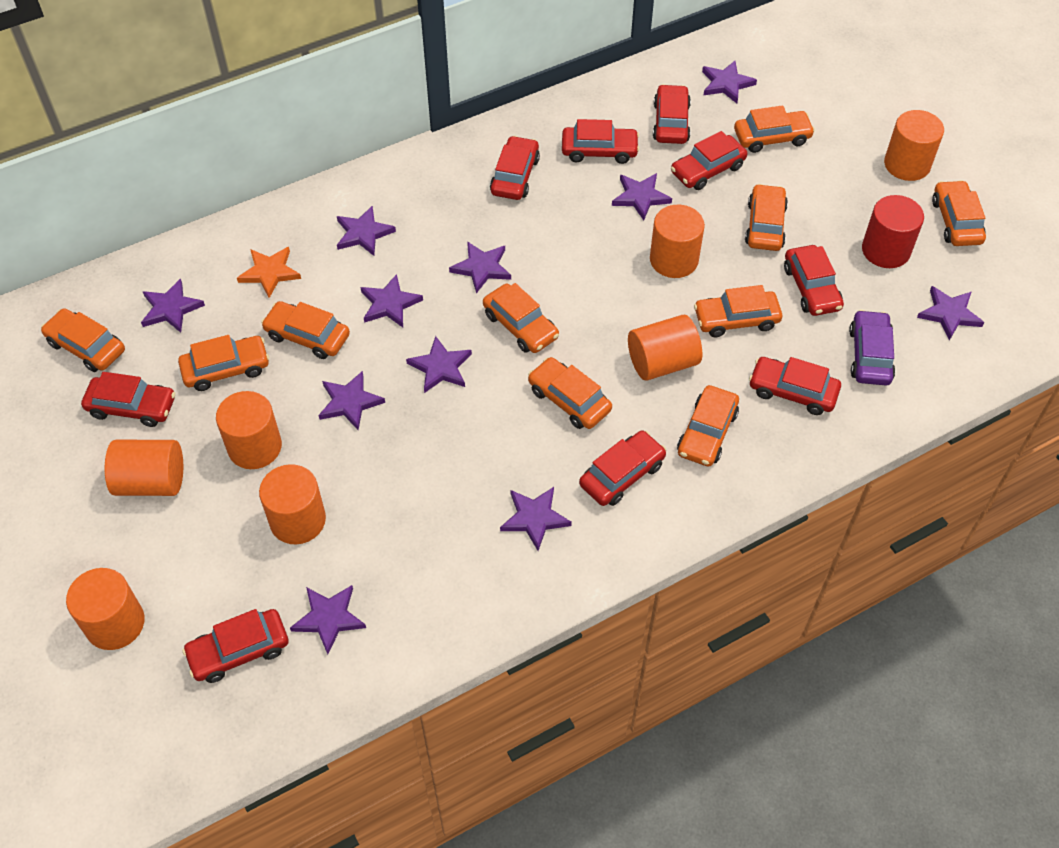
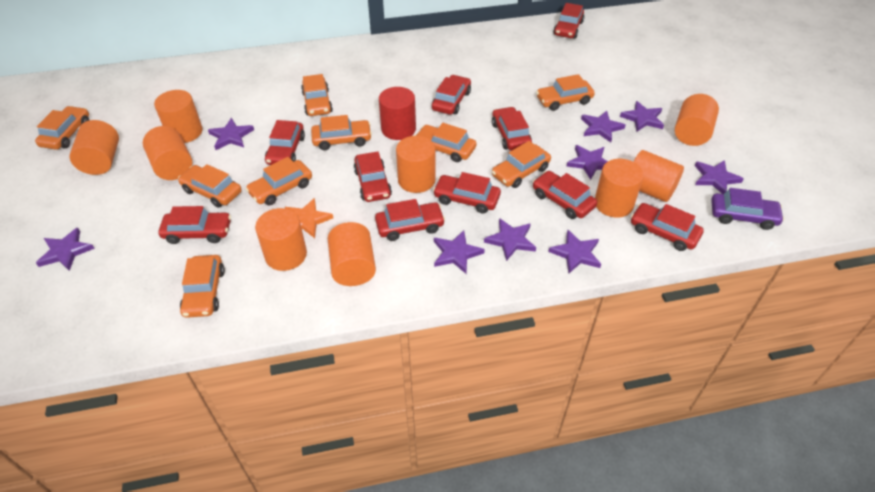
orange car: [41,308,125,372] [178,335,269,391] [261,301,350,359] [483,283,559,353] [528,357,612,429] [677,385,739,466] [694,285,782,337] [734,105,815,153] [745,184,788,251] [932,180,986,246] = 10 -> [35,106,89,150] [178,164,242,208] [180,255,225,318] [246,157,312,205] [301,74,333,116] [311,115,372,150] [415,123,476,162] [492,141,551,188] [536,74,595,111] = 9
orange cylinder: [66,568,145,650] [105,440,183,496] [216,391,282,469] [259,464,326,544] [628,315,702,381] [650,205,705,278] [884,110,944,181] = 7 -> [70,120,119,175] [143,126,192,180] [154,90,203,143] [255,208,307,271] [328,222,376,286] [396,136,436,193] [595,159,644,218] [633,150,684,202] [675,94,719,146] = 9
purple star: [141,279,205,333] [290,585,366,654] [319,371,385,430] [337,206,396,256] [361,274,423,327] [406,336,472,393] [449,241,511,293] [500,487,572,551] [612,173,672,220] [702,61,757,103] [917,286,984,340] = 11 -> [36,228,95,271] [208,118,254,150] [434,230,485,274] [484,218,536,261] [548,230,601,273] [567,145,608,180] [581,111,626,142] [620,101,664,132] [695,160,744,194] = 9
red car: [81,372,175,427] [182,609,289,683] [490,136,540,200] [562,119,639,164] [579,430,666,506] [653,84,691,144] [671,131,747,190] [749,357,841,415] [784,245,844,316] = 9 -> [158,206,231,244] [265,120,305,165] [354,152,392,202] [375,199,445,241] [432,75,471,115] [433,172,501,214] [492,107,532,151] [533,171,597,219] [553,3,584,39] [631,203,704,251] = 10

